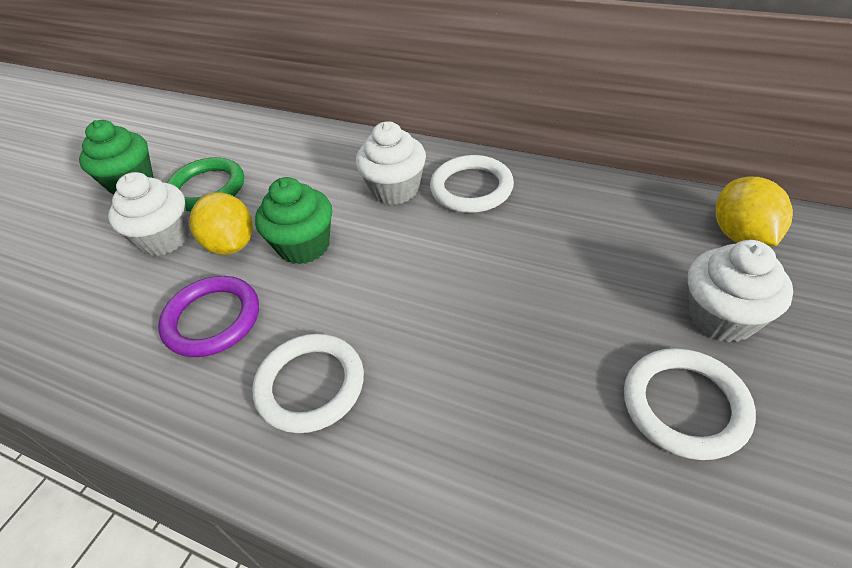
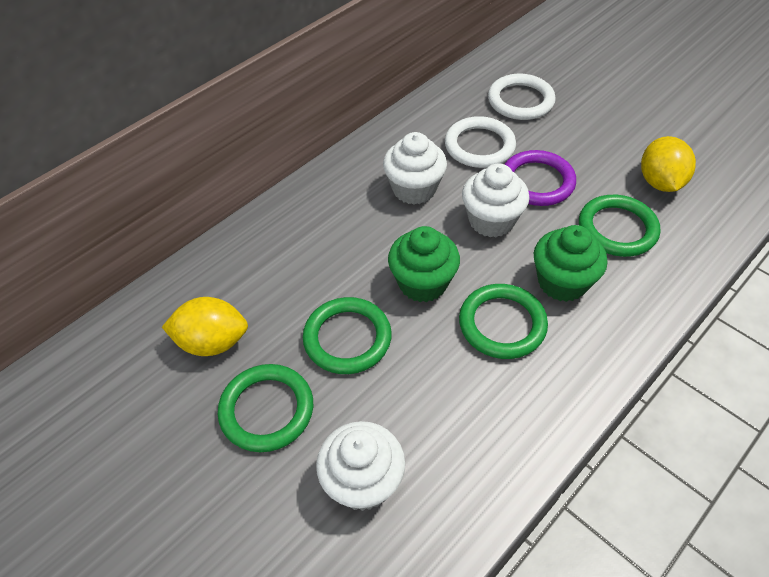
green ring: [167,157,244,212] = 1 -> [218,364,313,452] [303,297,392,374] [459,284,548,359] [579,195,660,257] = 4
white ring: [252,334,364,433] [430,155,514,213] [624,348,756,460] = 3 -> [445,116,516,168] [488,74,556,120] = 2

